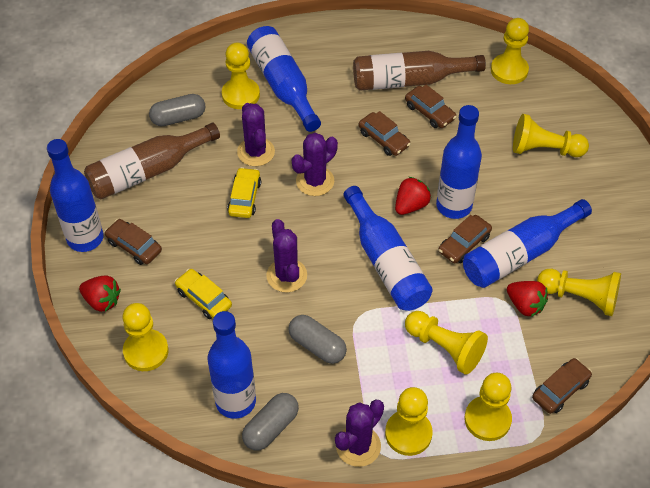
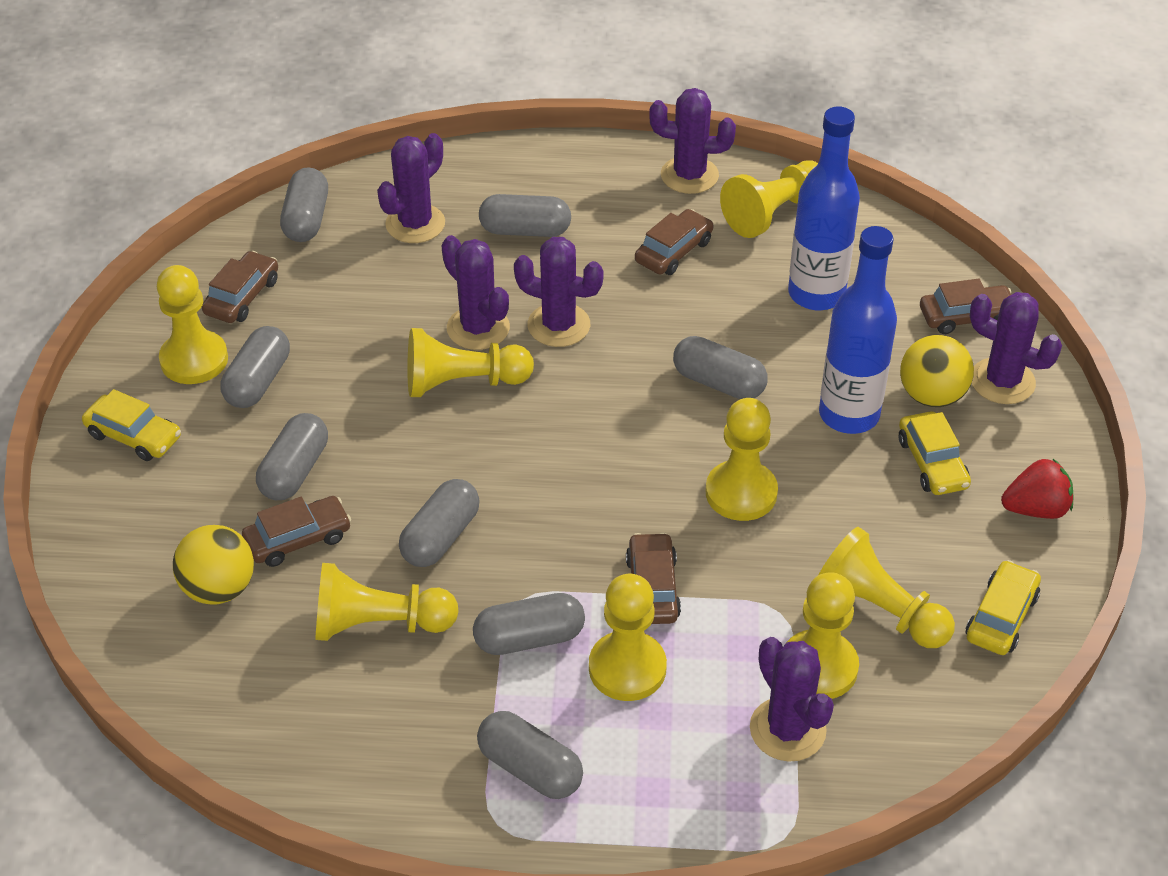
blue bottle: [47,139,104,252] [207,311,256,419] [247,26,321,132] [343,186,433,311] [436,105,482,219] [463,199,592,288] = 6 -> [788,106,860,311] [819,226,897,434] = 2
brown bottle: [84,123,220,199] [353,51,486,91] = 2 -> none = 0
grey capsule: [149,94,206,126] [242,393,299,451] [288,315,347,364] = 3 -> [221,326,290,408] [256,413,328,500] [280,167,328,242] [399,479,480,567] [473,593,585,655] [477,711,583,799] [479,194,571,237] [673,336,768,399] = 8
purple cactus: [237,103,275,166] [266,219,307,292] [292,133,338,196] [335,400,384,467] = 4 -> [377,133,445,243] [441,235,510,350] [514,237,604,347] [649,88,736,194] [750,637,834,761] [970,292,1062,404] = 6
red strawberry: [79,275,121,312] [395,177,431,215] [507,281,548,317] = 3 -> [1001,459,1073,519] = 1
yellow ball: none = 0 -> [173,525,254,605] [900,335,974,407] = 2
yellow car: [175,269,232,319] [227,167,261,218] = 2 -> [82,389,181,461] [899,411,971,495] [966,560,1041,655] = 3

